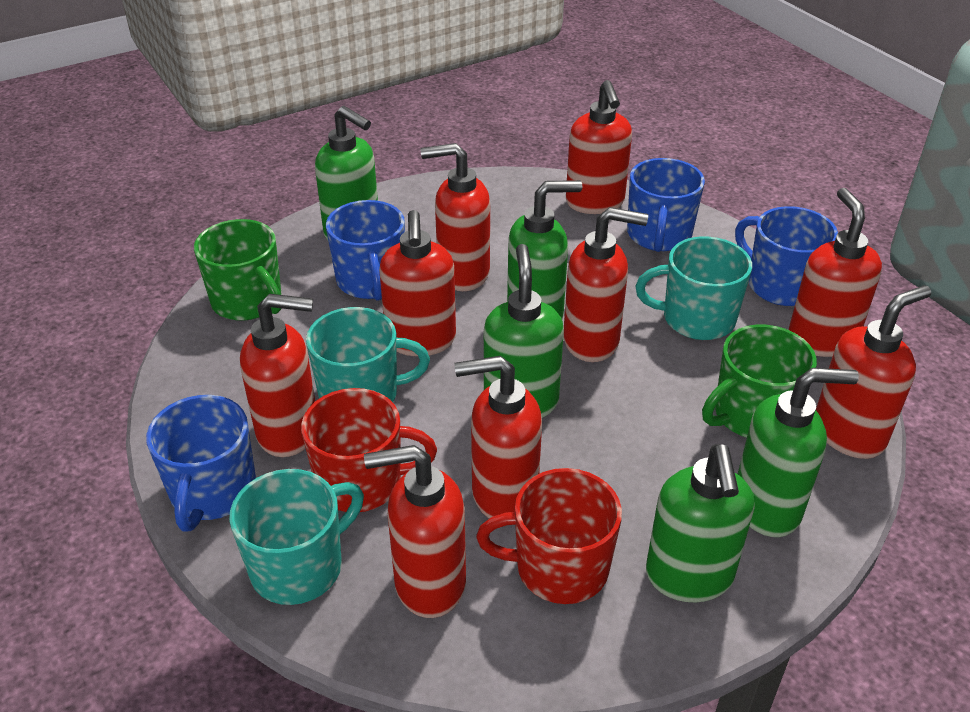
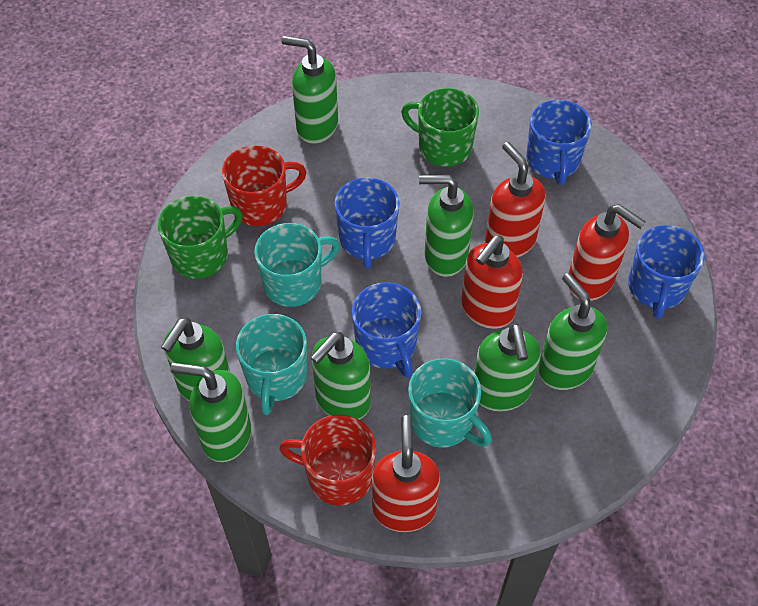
green soap dispenser: [315,106,378,240] [484,244,564,418] [507,180,582,319] [646,444,754,602] [738,368,859,537] = 5 -> [161,317,230,402] [170,363,251,462] [282,36,338,144] [310,332,371,420] [419,175,474,277] [474,323,541,412] [538,273,607,390] = 7
red soap dispenser: [240,294,315,457] [364,445,466,618] [379,210,456,356] [421,143,490,291] [455,356,542,519] [563,207,648,362] [566,80,632,214] [788,188,882,357] [816,285,931,459] = 9 -> [372,415,440,532] [461,235,523,329] [485,142,546,258] [569,204,646,301] = 4

